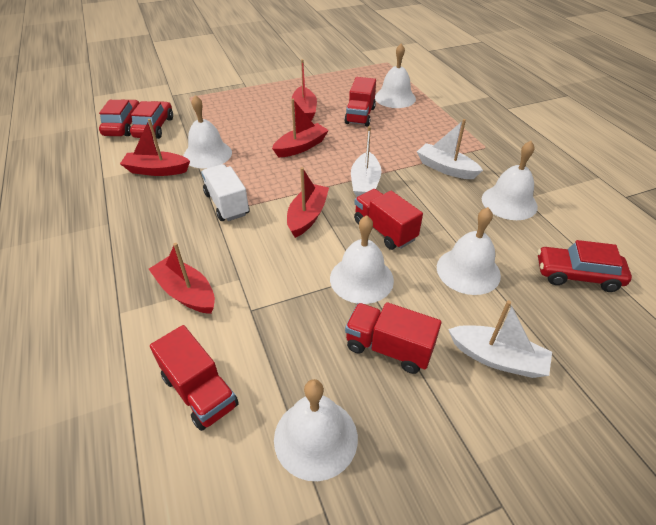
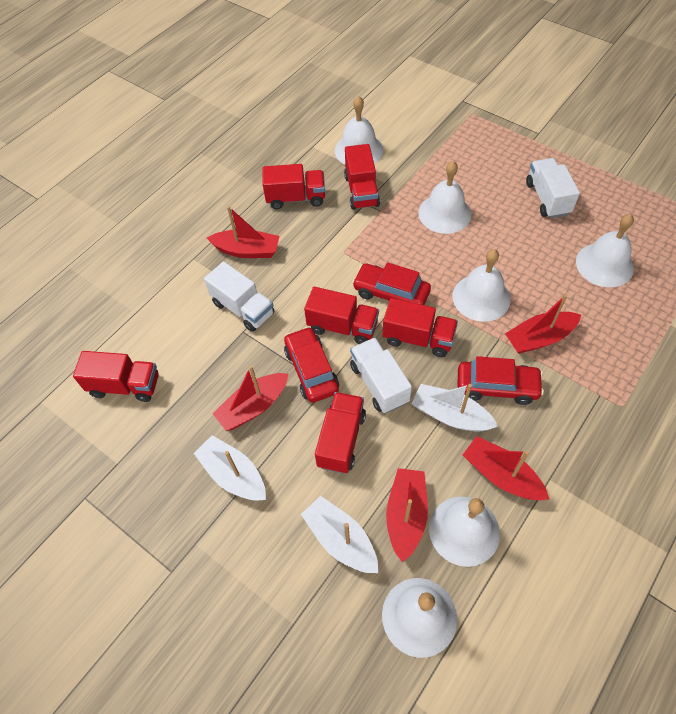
red truck: [150,325,239,431] [344,77,376,127] [345,302,441,374] [354,189,423,250] = 4 -> [73,351,159,402] [262,164,325,209] [304,287,379,344] [315,392,366,474] [344,144,380,210] [383,298,458,357] = 6
white truck: [201,164,249,221] = 1 -> [204,262,274,332] [350,337,412,413] [526,158,580,218] = 3

